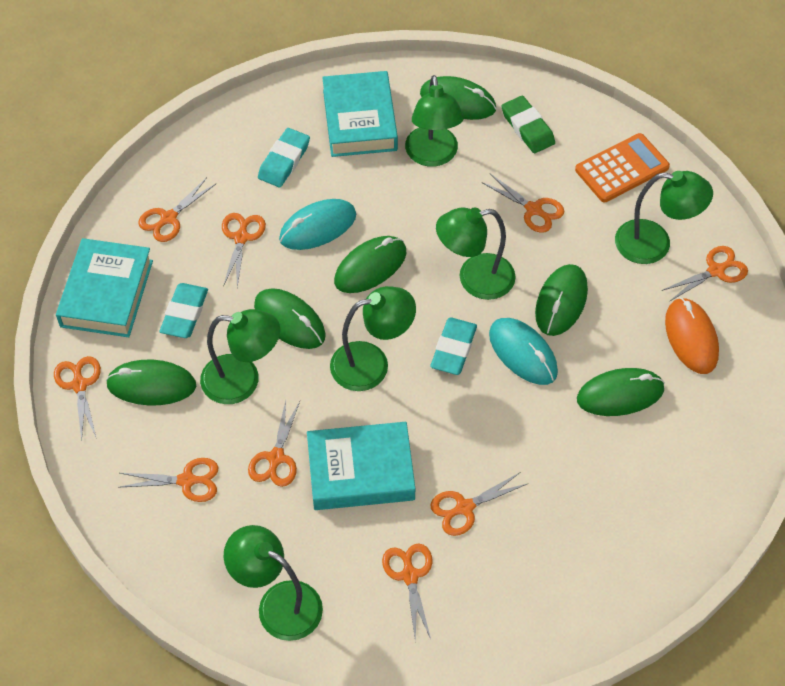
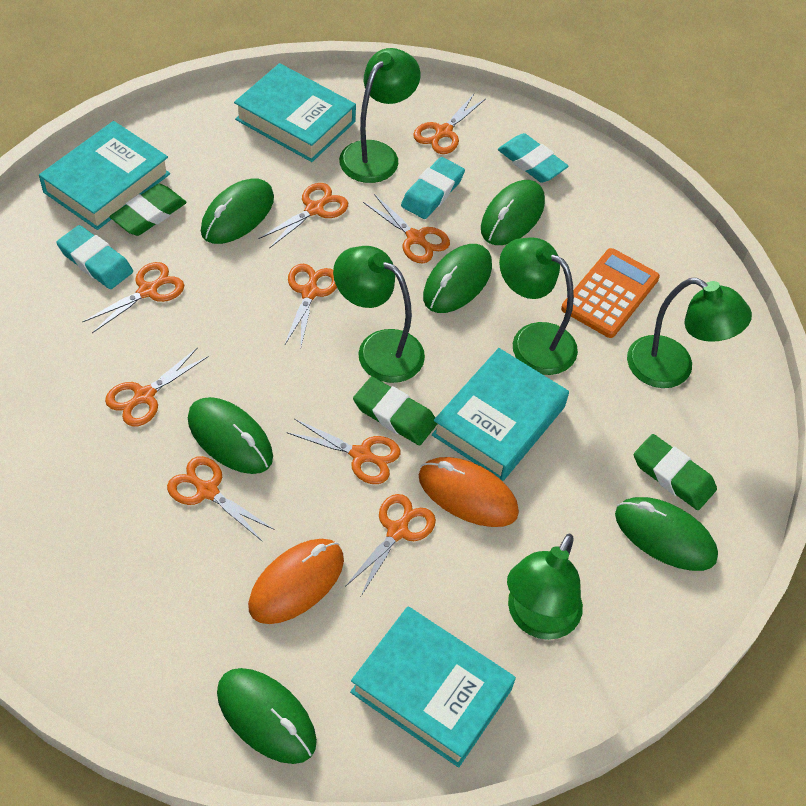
green eraser: [501,96,555,153] = 1 -> [110,184,187,236] [353,377,437,445] [634,434,717,510] = 3
green lamp: [200,309,280,404] [224,525,323,641] [330,286,416,391] [405,75,464,167] [436,207,516,300] [615,171,713,264] = 6 -> [333,246,425,383] [339,48,420,183] [499,237,578,375] [507,534,583,640] [627,278,752,388] = 5
orange mouse: [665,297,719,374] = 1 -> [248,539,344,624] [419,457,519,527] = 2
turquoise book: [56,238,153,337] [307,422,415,510] [322,71,398,157] = 3 -> [39,121,170,230] [234,63,356,162] [350,606,516,768] [432,348,569,481] = 4
turquoise mouse: [279,199,356,250] [489,318,558,385] = 2 -> none = 0

